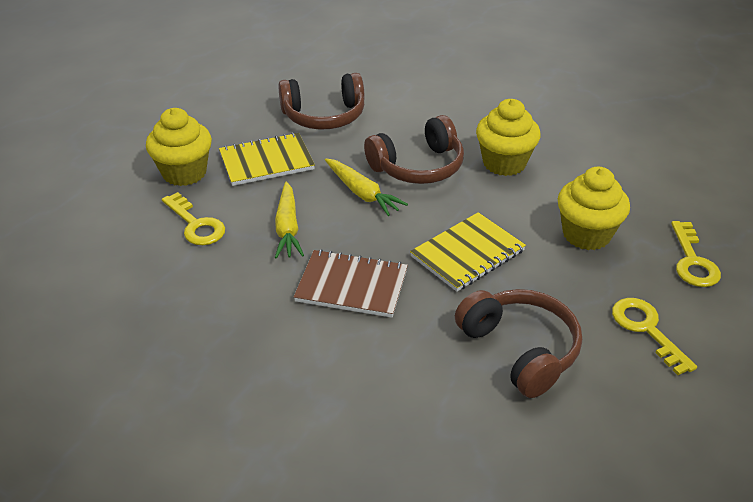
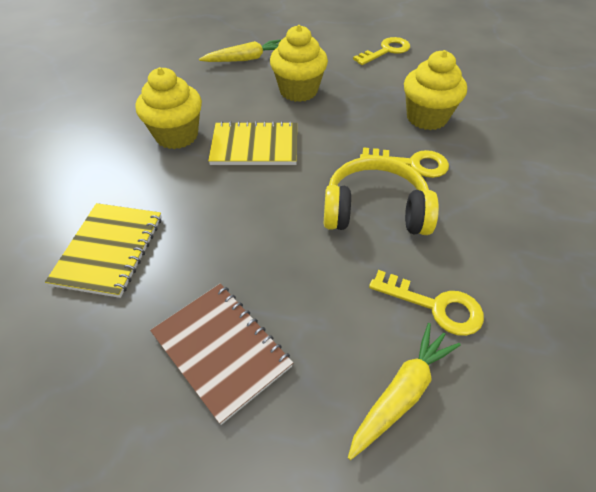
brown headphones: [278,73,365,130] [364,115,464,184] [455,289,582,398] = 3 -> none = 0
yellow headphones: none = 0 -> [324,156,439,235] = 1

